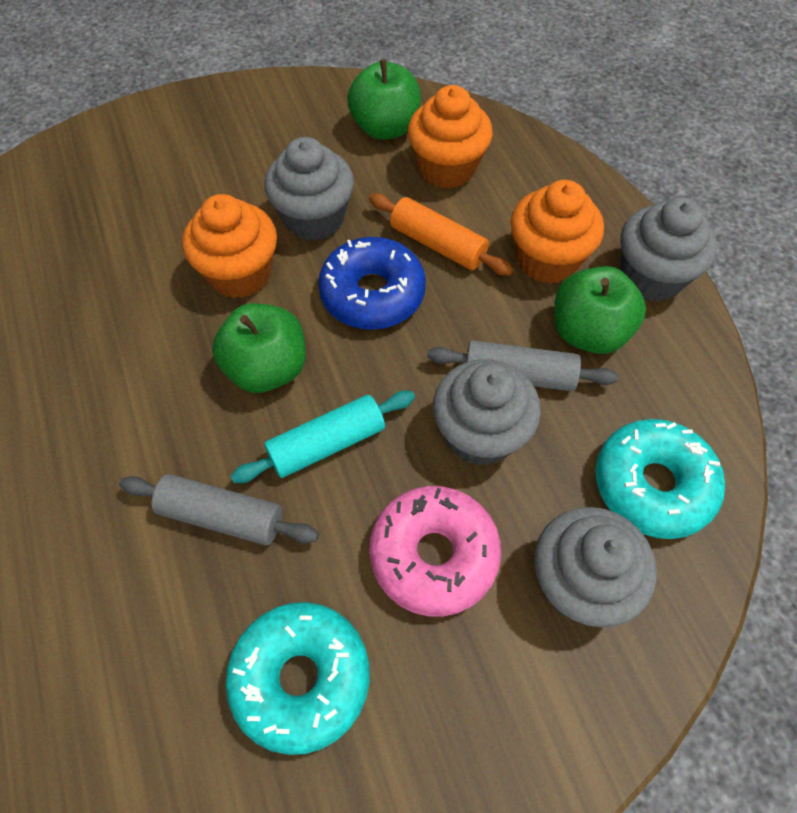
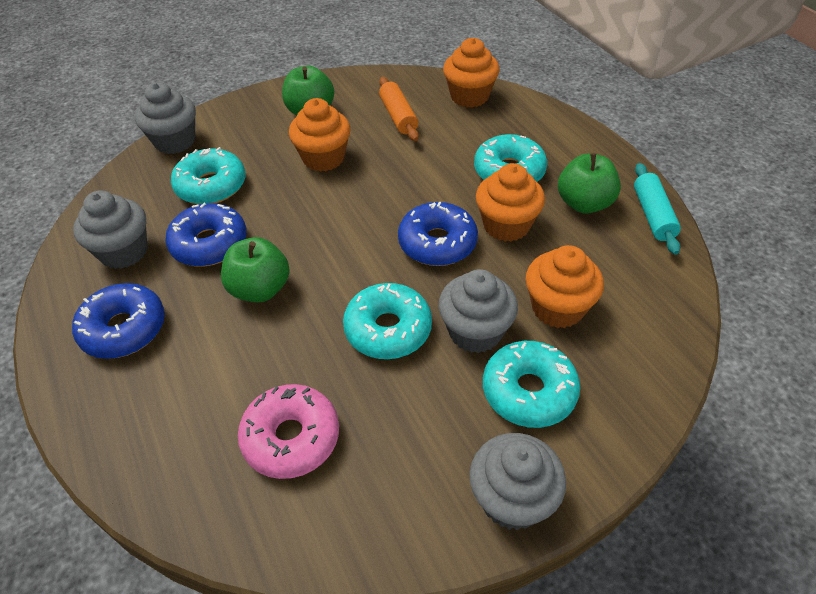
blue donut: [318,237,426,330] = 1 -> [72,283,165,359] [165,203,247,267] [398,202,478,266] = 3
grey rolling pin: [119,474,319,545] [427,340,618,391] = 2 -> none = 0
orange cupcake: [182,194,277,298] [408,85,493,189] [511,180,604,284] = 3 -> [289,98,350,172] [443,38,500,108] [476,163,545,242] [526,245,604,328] = 4
turquoise donut: [226,602,370,755] [595,419,725,539] = 2 -> [171,147,246,204] [343,283,432,359] [474,134,547,182] [483,341,580,428] = 4

